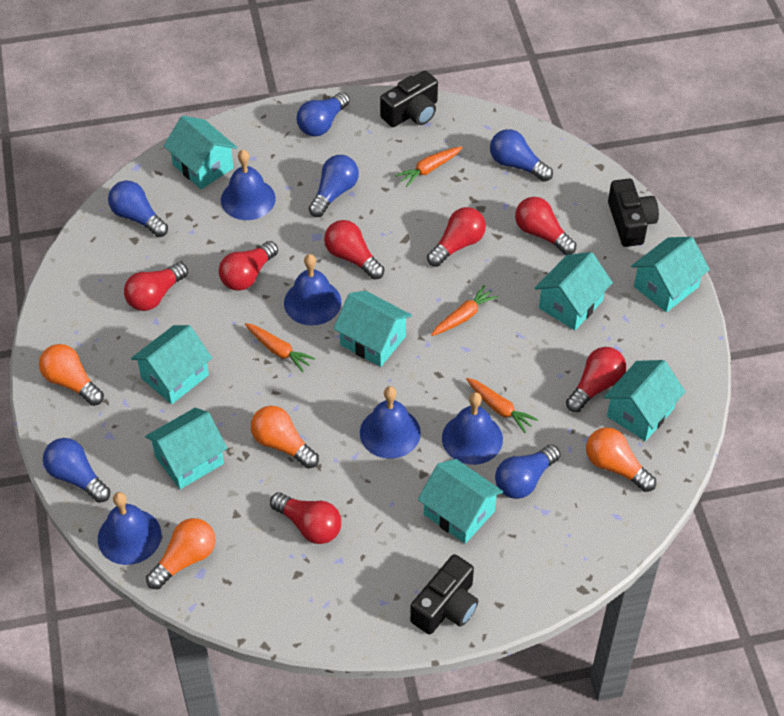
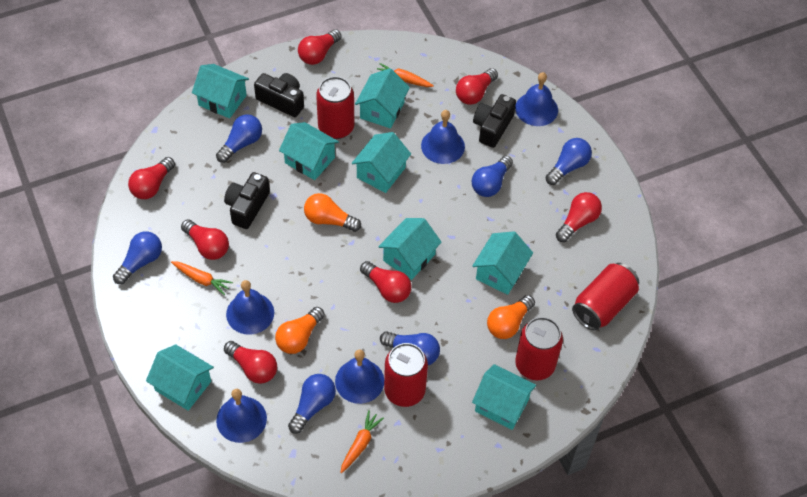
orange carrot: [245,323,315,372] [395,146,462,187] [431,285,498,336] [466,378,538,433] = 4 -> [171,261,233,295] [340,410,384,473] [377,63,434,87] = 3
orange light bulb: [39,344,104,406] [146,518,215,589] [251,406,319,469] [586,427,656,492] = 4 -> [275,307,325,354] [304,193,361,232] [487,295,535,339] = 3
red can: none = 0 -> [316,76,354,139] [384,343,428,407] [515,317,563,380] [572,263,639,331] = 4

